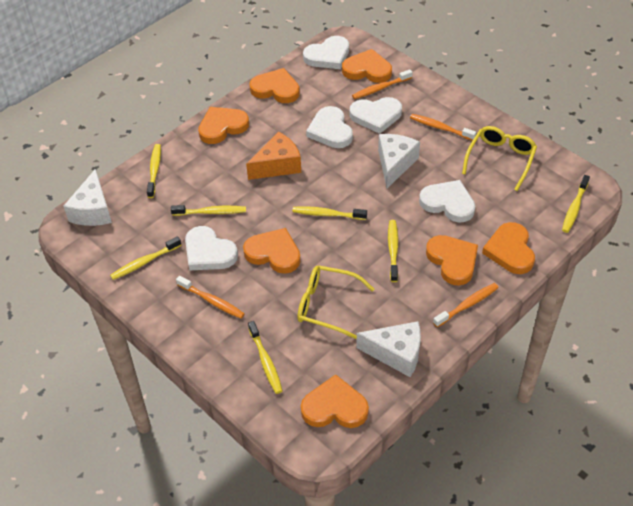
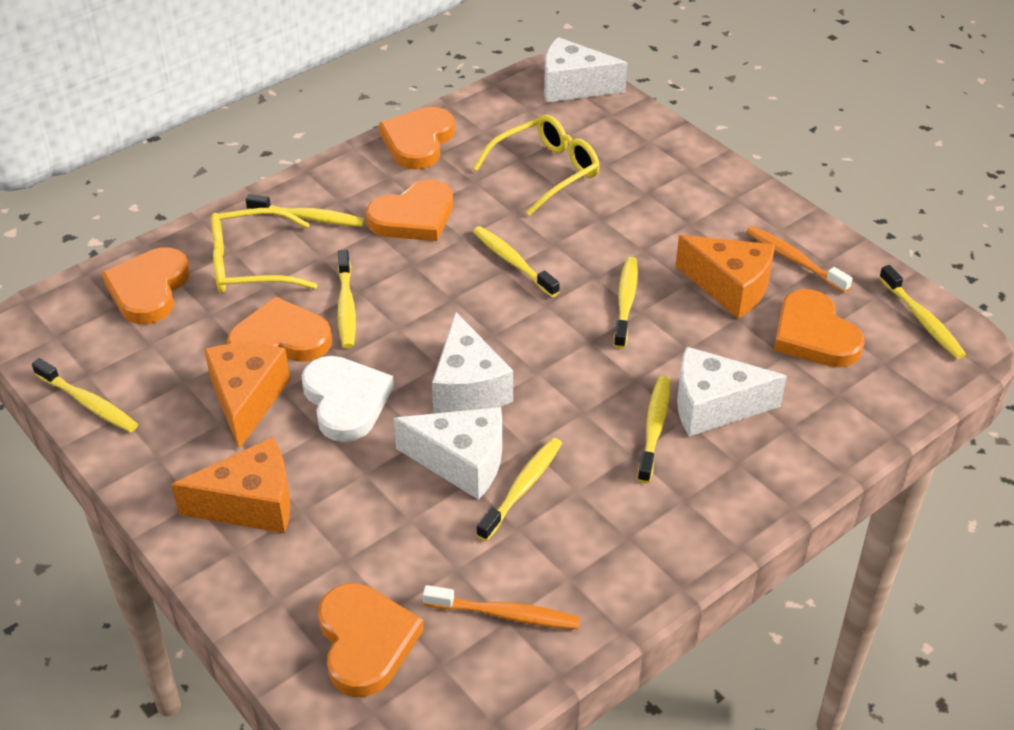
orange cheese: [246,132,301,180] = 1 -> [171,437,291,533] [204,343,290,450] [676,235,775,319] = 3
orange heart: [198,107,249,144] [243,228,301,274] [249,68,300,103] [301,374,369,428] [342,49,392,83] [426,235,478,286] [482,222,535,274] = 7 -> [102,247,190,324] [227,297,332,362] [318,583,424,697] [366,179,453,241] [379,107,455,170] [774,289,864,368] = 6
orange toothbrush: [176,276,245,319] [352,69,413,99] [410,114,476,141] [433,283,499,327] = 4 -> [423,585,580,629] [746,226,853,293] = 2
white cheese: [63,169,112,226] [356,321,421,377] [378,134,420,188] = 3 -> [394,407,502,500] [432,312,513,414] [544,37,627,102] [677,346,787,436] = 4
white heart: [185,226,238,270] [303,36,349,69] [306,106,353,148] [350,97,402,134] [419,180,475,223] = 5 -> [302,356,394,442] = 1
yellow toothbrush: [110,236,181,280] [147,144,161,198] [171,205,246,216] [248,321,283,394] [292,206,367,220] [388,220,398,282] [562,175,590,233] = 7 -> [32,358,138,432] [246,194,365,227] [338,250,356,348] [473,226,560,297] [477,438,562,541] [614,257,638,349] [637,376,670,483] [879,265,966,359] = 8

